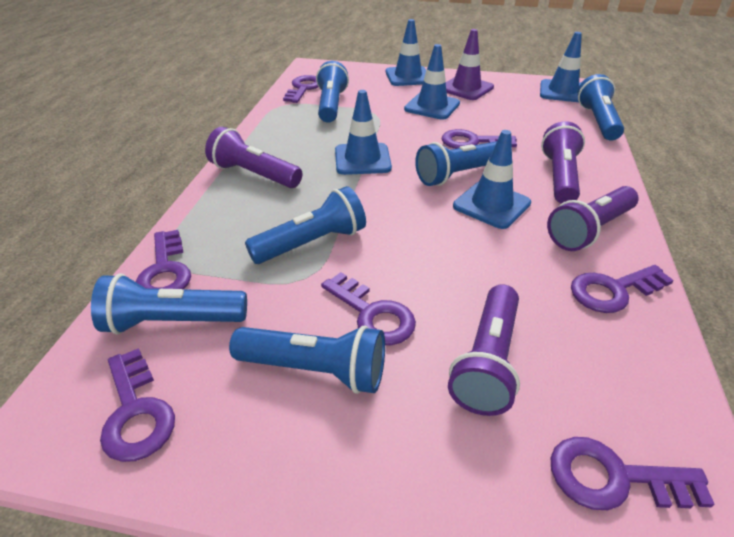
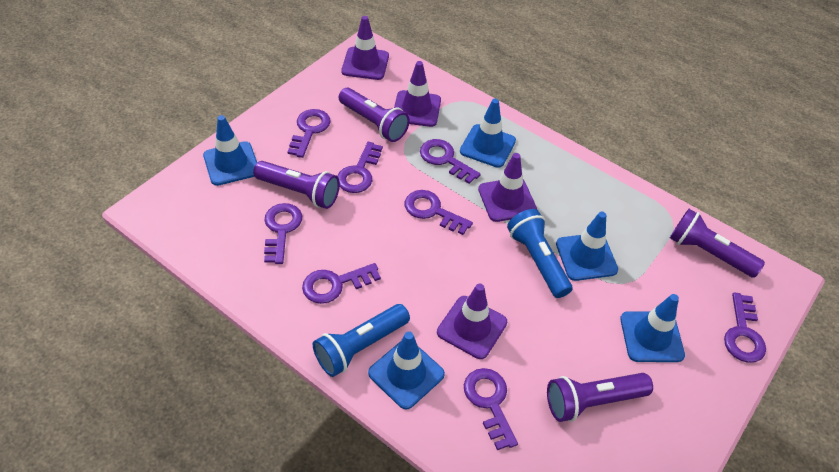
blue flashlight: [91,274,247,334] [229,325,385,394] [245,186,366,264] [316,61,349,123] [415,141,497,186] [578,74,624,141] = 6 -> [313,304,410,377] [507,209,572,298] = 2
purple key: [100,348,175,462] [136,230,191,289] [283,75,318,103] [321,272,416,345] [442,129,517,149] [551,437,715,510] [571,265,674,313] = 7 -> [264,203,302,264] [288,109,331,158] [302,263,381,304] [338,142,383,193] [405,190,473,235] [420,139,481,184] [464,368,518,450] [724,292,766,363] = 8
purple traffic cone: [445,29,494,100] = 1 -> [341,16,389,80] [394,61,441,127] [437,283,507,359] [478,153,537,222] = 4

